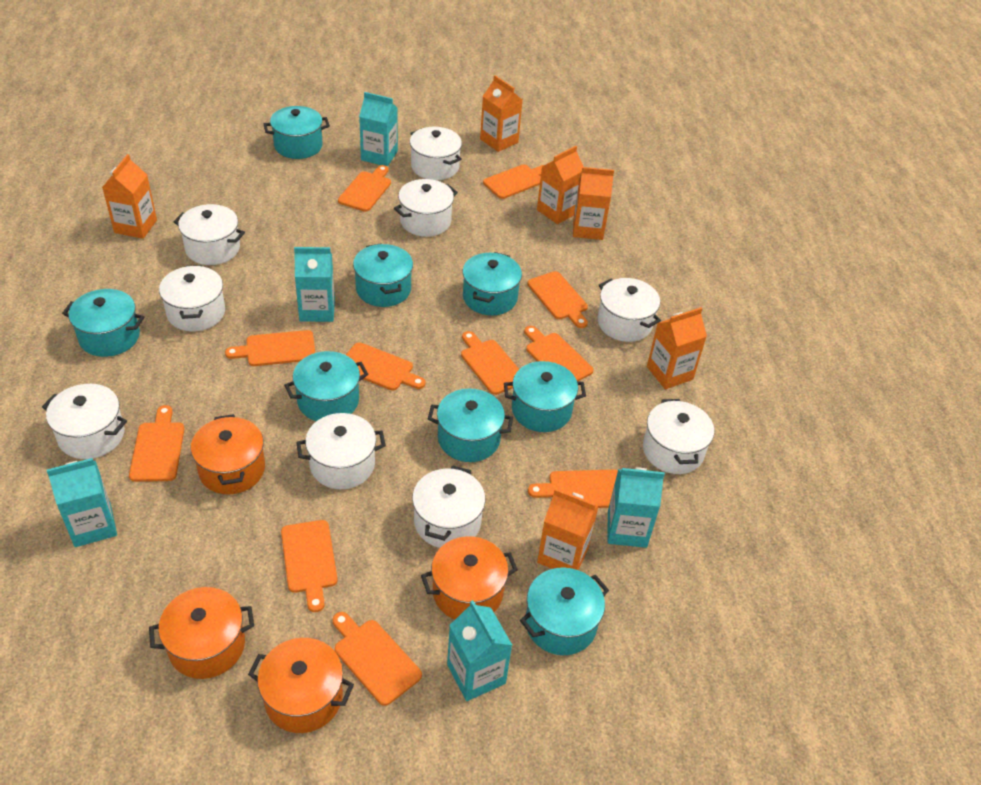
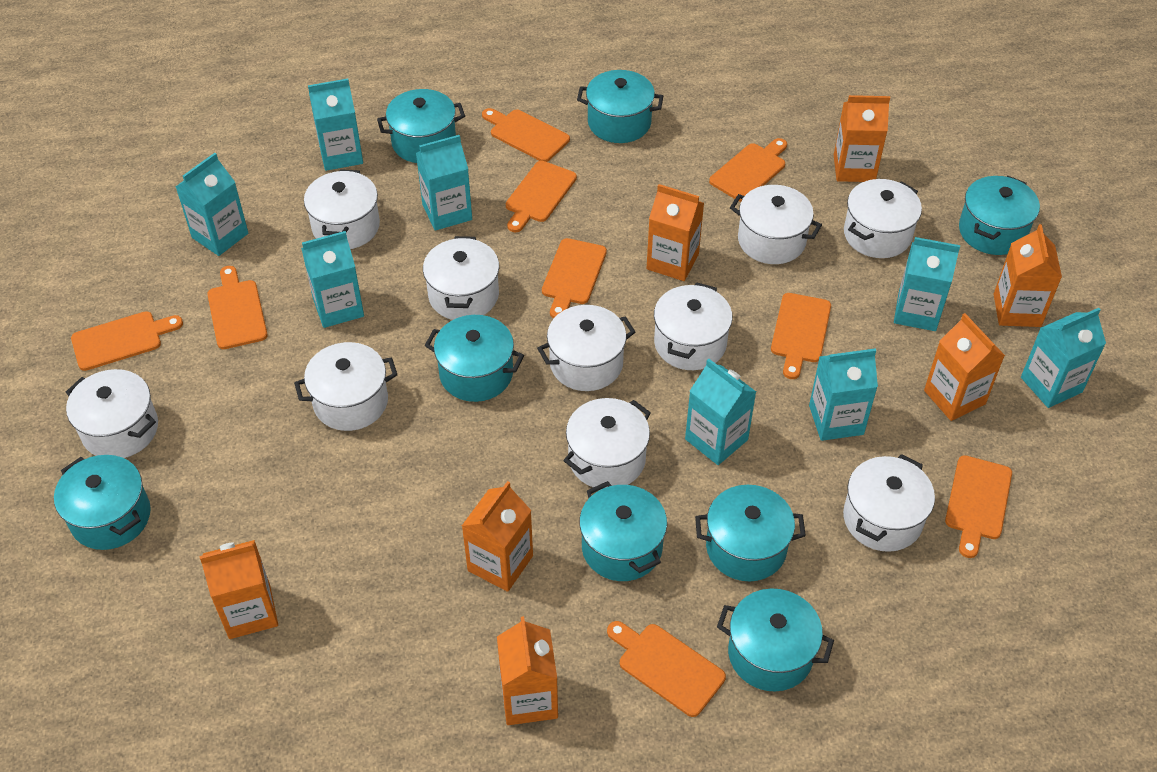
orange carton: [102,154,157,239] [480,75,523,152] [537,146,584,224] [537,488,599,570] [573,167,614,240] [647,307,707,389] = 6 -> [199,540,278,639] [462,481,533,592] [497,616,558,725] [647,184,704,281] [834,95,890,182] [924,313,1005,421] [994,224,1062,327] = 7
orange cutting board: [129,405,184,482] [225,330,315,366] [281,520,338,612] [333,612,422,706] [338,165,391,212] [346,342,426,390] [461,331,519,395] [483,164,544,199] [524,326,593,382] [527,271,588,328] [528,469,618,508] = 11 -> [71,311,183,371] [207,266,268,349] [482,108,570,162] [506,161,577,232] [542,238,607,318] [607,621,726,717] [709,138,787,202] [771,293,831,379] [945,455,1012,558] = 9
orange pot: [149,587,254,679] [191,414,265,495] [248,638,354,733] [421,536,518,619] = 4 -> none = 0
turquoise carton: [47,458,117,547] [294,247,335,322] [359,92,398,166] [447,600,512,701] [608,467,665,548] = 5 -> [176,153,248,256] [301,231,364,328] [308,79,363,171] [416,135,472,230] [685,359,756,465] [809,348,878,441] [894,237,960,331] [1021,308,1106,408] = 8
white pot: [42,384,127,459] [159,265,225,331] [174,204,245,265] [296,413,386,489] [394,179,458,237] [410,127,462,180] [412,465,485,548] [597,278,661,342] [643,399,714,474] = 9 -> [66,369,158,458] [294,342,397,431] [304,169,380,249] [423,236,499,320] [537,305,635,391] [564,398,651,488] [654,282,732,370] [730,185,822,264] [843,454,935,552] [844,179,922,258] = 10

